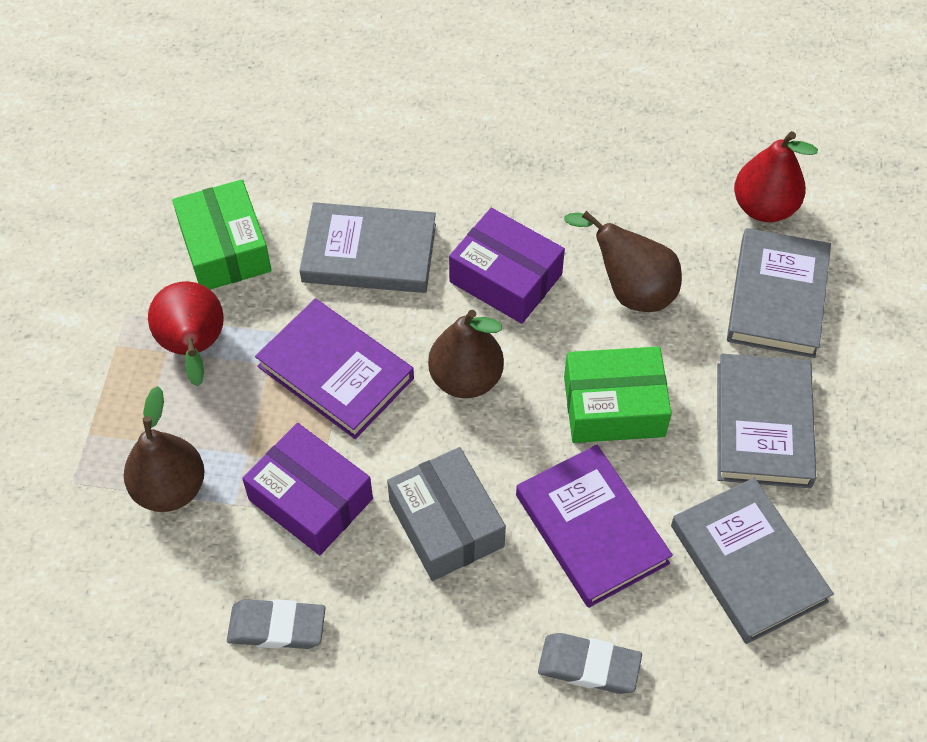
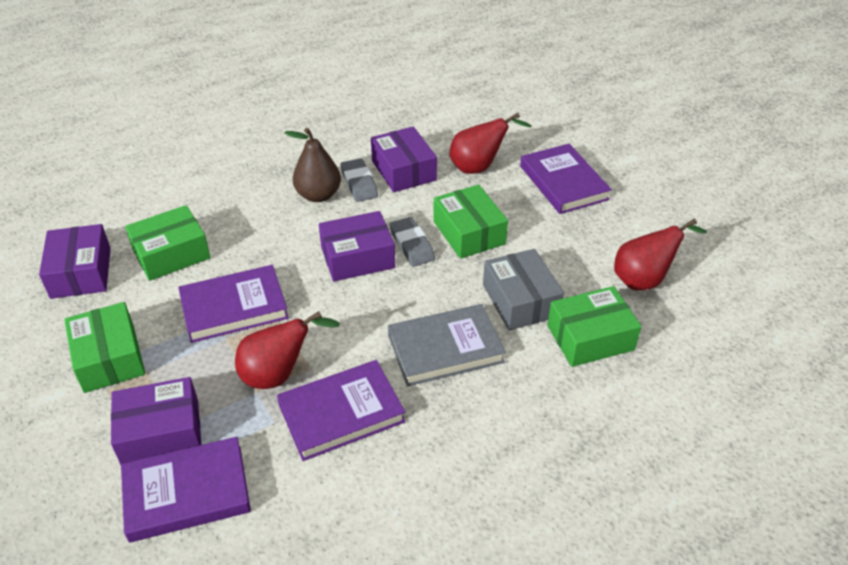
brown pear: [124,386,205,512] [428,310,504,398] [564,211,682,312] = 3 -> [285,128,341,202] = 1
green box: [172,180,272,290] [564,346,672,443] = 2 -> [64,302,145,393] [125,205,211,281] [433,185,508,259] [547,286,641,367] = 4
grey book: [299,202,436,293] [671,477,834,644] [717,354,816,488] [727,228,831,358] = 4 -> [388,304,506,386] = 1
purple book: [255,299,414,439] [516,445,673,608] = 2 -> [121,437,251,543] [178,265,289,343] [277,360,406,461] [520,144,612,214] = 4
purple box: [242,423,373,555] [449,208,565,324] = 2 -> [39,224,111,299] [111,377,201,465] [319,211,395,281] [371,127,437,192] = 4
red pear: [148,281,224,387] [734,131,818,222] = 2 -> [235,311,340,389] [450,113,531,174] [614,218,707,290] = 3

